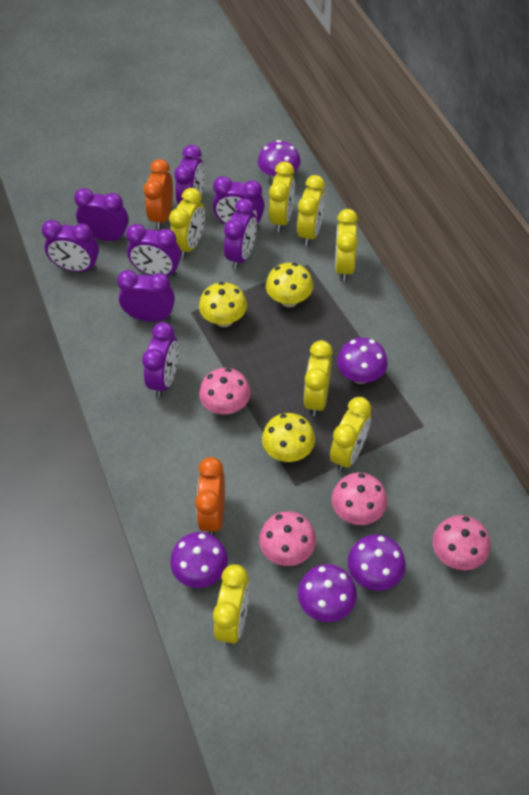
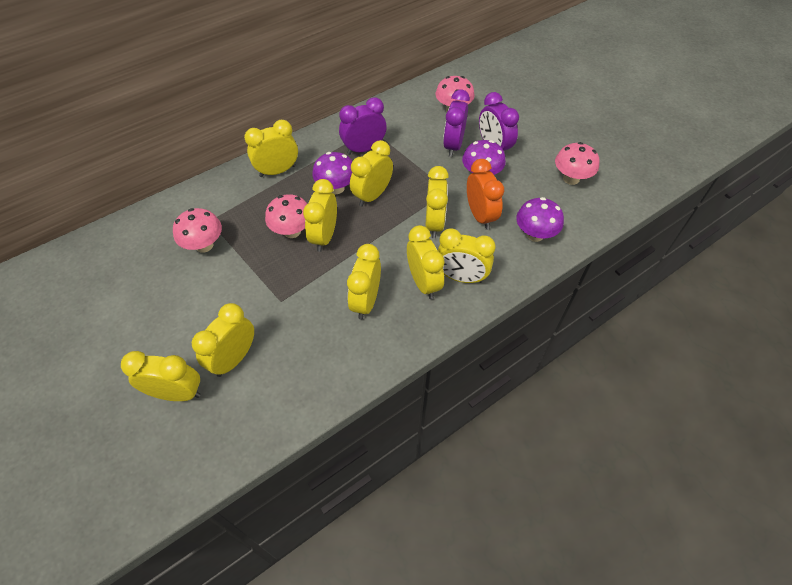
orange clock: [144,159,173,230] [195,457,225,536] = 2 -> [467,159,504,230] = 1
purple clock: [42,220,99,272] [74,188,129,241] [117,270,175,322] [126,224,181,277] [142,322,178,397] [174,145,204,205] [213,176,265,229] [224,198,257,269] = 8 -> [339,97,387,155] [443,89,470,157] [479,92,519,157] = 3
purple mushroom: [170,532,228,588] [258,140,301,180] [298,564,357,622] [337,338,388,384] [347,534,406,591] = 5 -> [312,152,352,194] [462,140,506,175] [516,197,564,242] = 3
yellow clock: [169,188,205,258] [213,564,250,645] [269,162,295,232] [297,175,325,246] [304,340,333,417] [330,397,371,472] [335,209,358,281] = 7 -> [121,351,201,401] [192,303,254,377] [244,120,298,177] [303,179,337,252] [347,244,381,319] [350,140,393,207] [407,225,445,299] [425,166,449,238] [438,228,496,283] = 9
yellow mushroom: [199,282,247,327] [262,413,315,462] [266,263,313,307] = 3 -> none = 0

